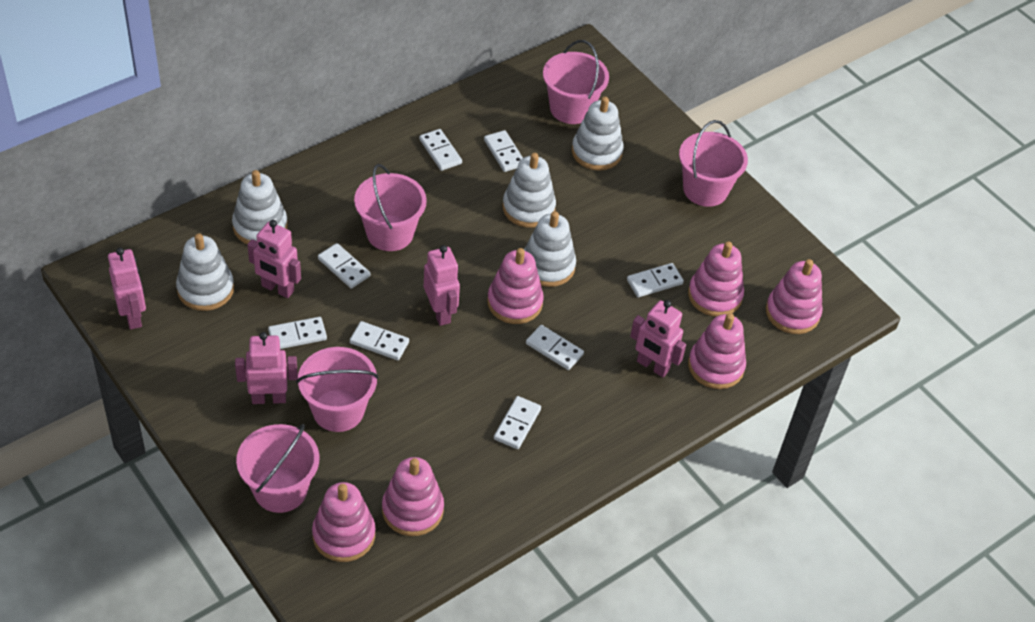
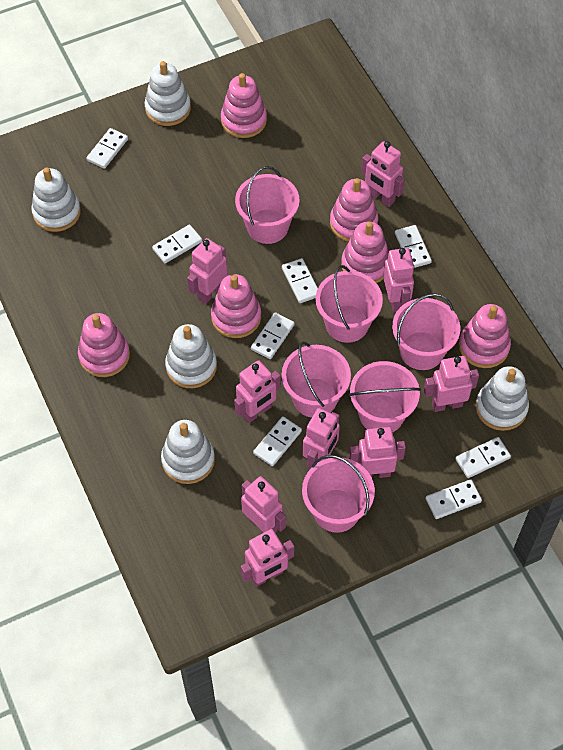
pink bucket: [236,424,319,513] [296,347,379,432] [354,164,427,251] [543,40,609,124] [679,120,748,207] = 5 -> [235,166,300,244] [282,342,351,418] [302,455,375,533] [316,265,383,343] [349,361,421,433] [392,293,460,370] = 6
pink robot: [108,247,146,330] [235,332,298,404] [248,220,301,298] [424,245,460,326] [630,300,686,377] = 5 -> [187,238,227,304] [234,360,281,423] [241,476,286,533] [241,529,294,587] [303,408,340,469] [349,427,406,478] [361,141,405,207] [383,248,414,313] [423,356,479,412] = 9

